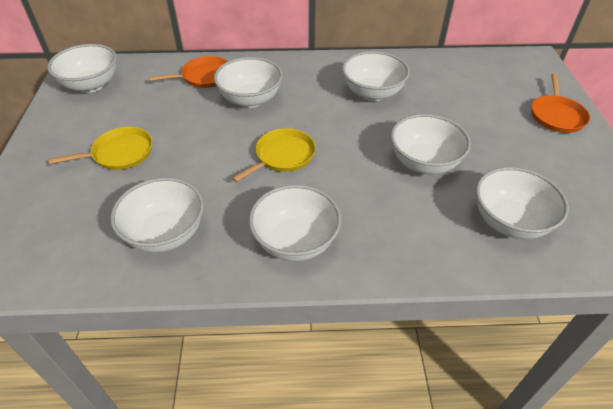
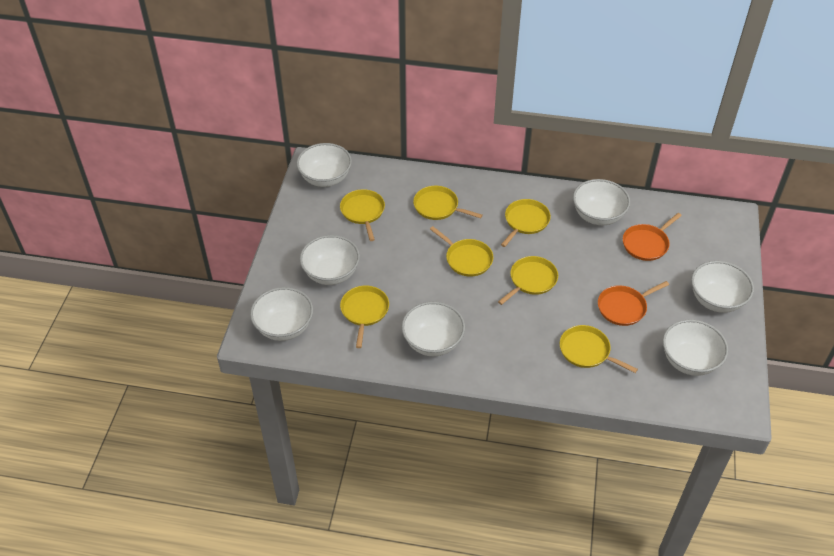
yellow pan: [48,127,153,170] [232,128,316,182] = 2 -> [340,189,385,241] [340,286,389,348] [413,186,483,220] [430,226,493,277] [498,256,558,305] [501,199,551,247] [560,325,638,373] = 7

